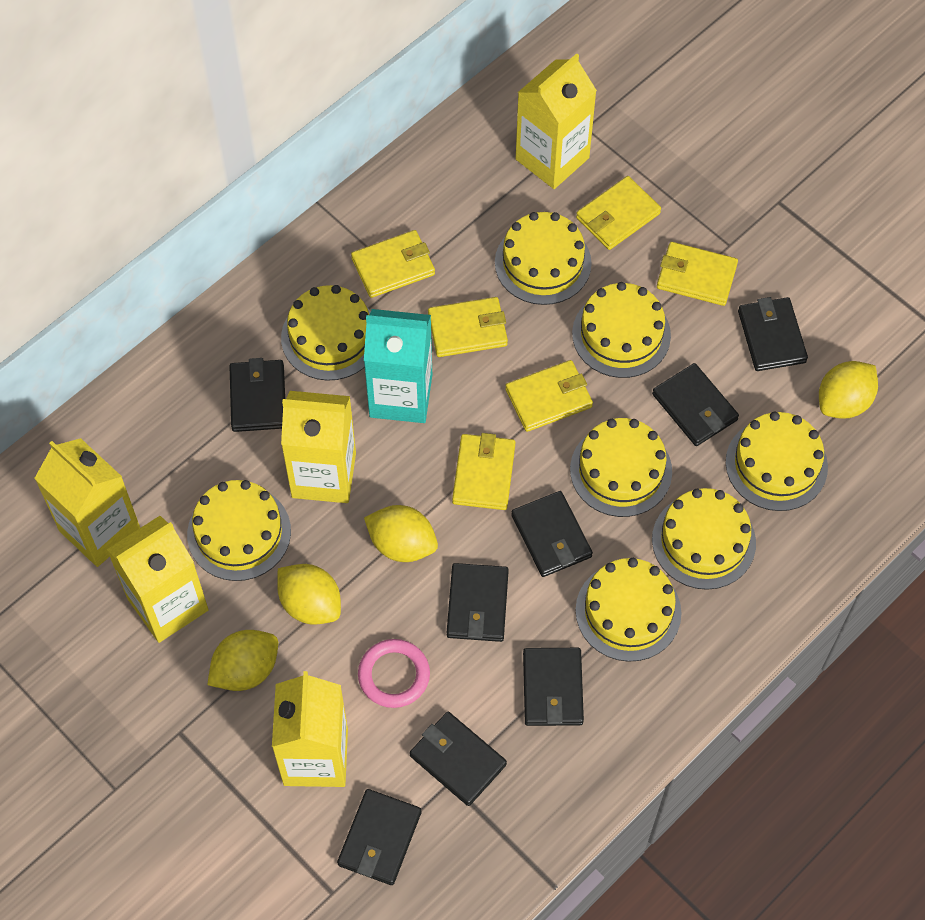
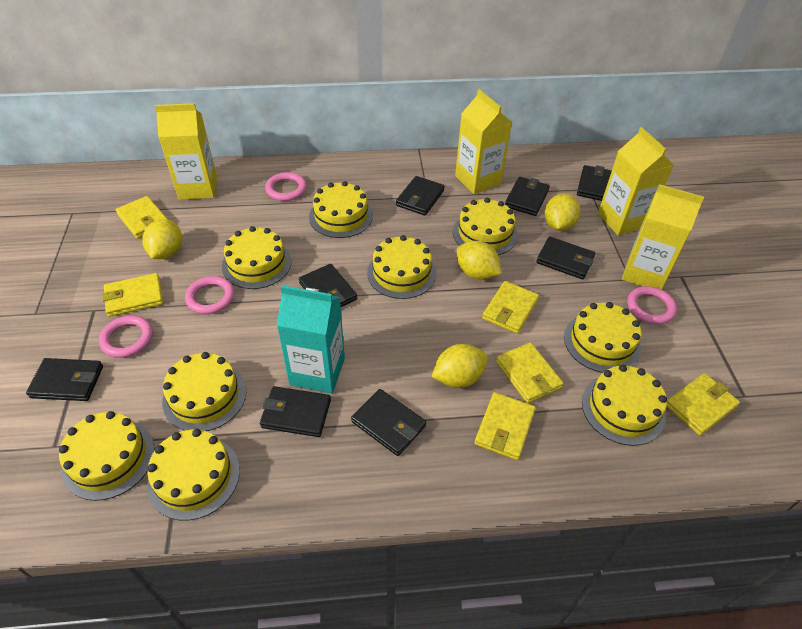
pink ring: [358,639,430,708] = 1 -> [99,315,153,358] [185,276,235,314] [265,172,307,201] [627,286,677,325] = 4
yellow cake: [187,480,291,581] [281,285,371,381] [495,212,592,305] [570,418,672,517] [572,282,671,378] [576,558,681,662] [652,488,756,590] [726,412,828,511] = 8 -> [59,411,155,501] [147,429,240,521] [162,352,246,431] [222,226,291,289] [309,181,373,238] [367,235,436,299] [453,198,518,255] [564,302,641,373] [582,365,667,446] = 9
yellow carton: [34,438,140,567] [107,516,209,643] [272,671,348,787] [281,391,356,503] [516,53,597,189] = 5 -> [155,103,217,200] [455,89,512,194] [598,127,673,235] [622,184,704,290] = 4

